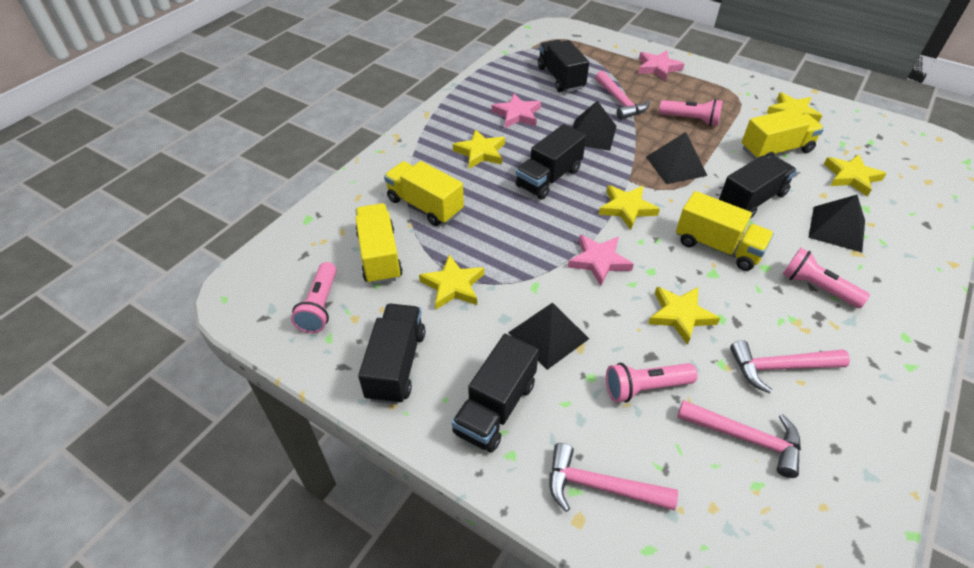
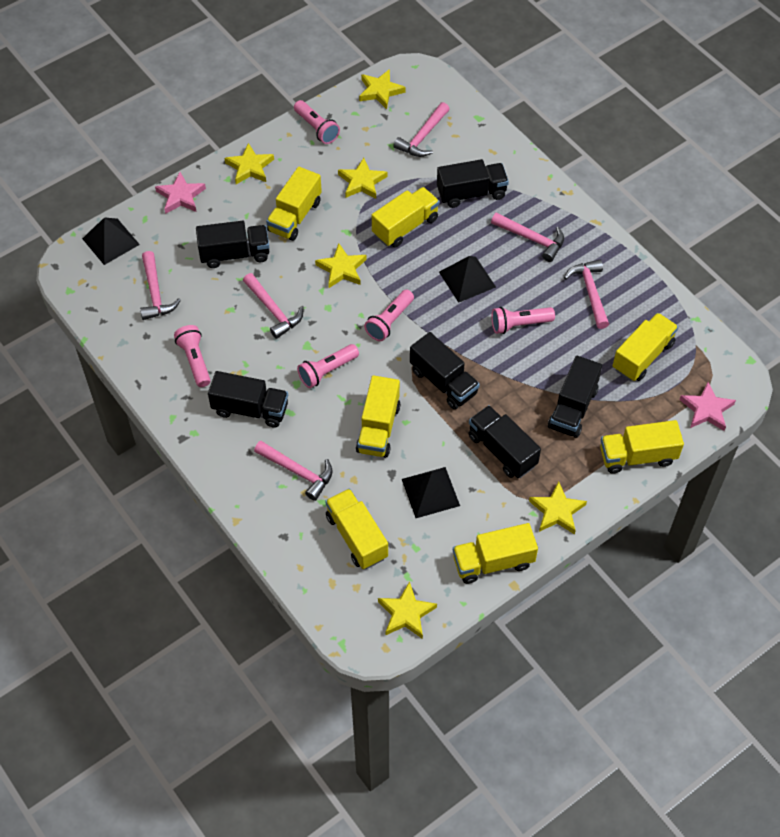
black pyramid: [508,303,589,370] [572,101,617,151] [646,132,707,184] [808,195,865,252] = 4 -> [82,217,140,265] [402,467,460,518] [439,256,496,303] = 3
black truck: [358,304,425,405] [452,334,539,452] [515,124,586,200] [538,40,589,92] [719,155,797,219] = 5 -> [196,221,269,268] [208,371,288,428] [410,332,480,409] [437,159,509,208] [468,405,541,478] [548,356,602,438] = 6
pink flashlight: [291,262,337,333] [606,363,698,402] [659,99,723,126] [783,248,870,308] = 4 -> [174,325,211,387] [294,100,340,144] [297,344,359,388] [364,290,414,341] [491,307,555,334] = 5
pink hammer: [550,443,678,512] [595,71,650,120] [677,400,801,478] [730,340,850,393] = 4 -> [140,251,181,320] [243,273,303,339] [254,441,333,501] [394,102,450,157] [491,212,564,262] [564,260,609,329] = 6
pink star: [491,93,541,128] [568,235,634,286] [638,50,684,81] = 3 -> [155,172,206,214] [679,382,736,431] = 2
yellow truck: [355,203,403,285] [384,161,464,226] [676,191,774,271] [742,109,824,160] = 4 -> [266,167,322,241] [325,489,388,569] [356,375,400,457] [372,187,439,248] [453,523,538,584] [600,420,684,474] [613,313,678,381] = 7

